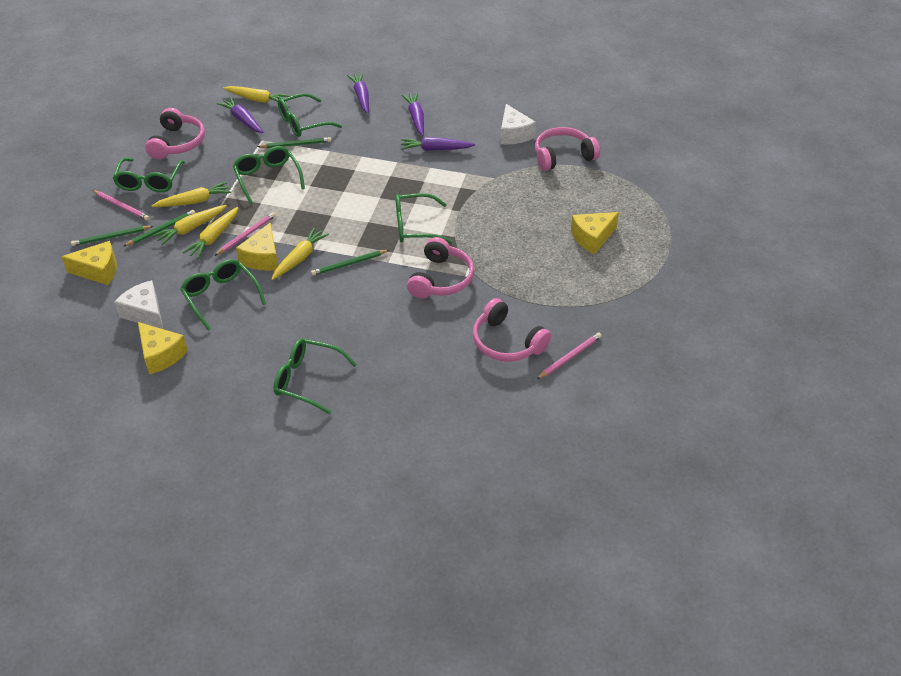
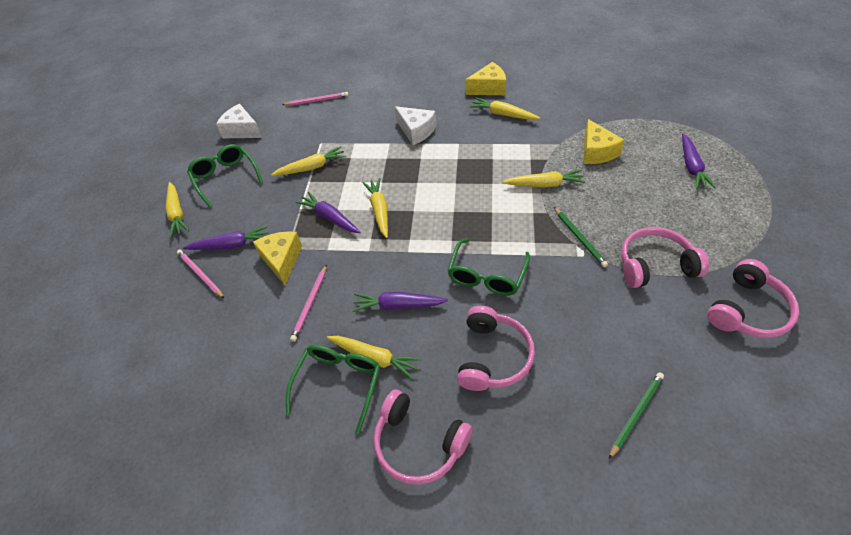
green glasses: [113,158,185,192] [180,259,266,331] [233,146,305,204] [273,338,357,414] [278,93,342,137] [396,193,453,244] = 6 -> [187,144,263,208] [286,345,380,434] [447,238,530,296] = 3
green pencil: [71,226,153,246] [124,210,195,246] [257,137,331,148] [311,250,389,276] = 4 -> [554,207,608,267] [609,372,664,459] = 2
yellow carrot: [152,182,231,207] [152,205,227,245] [183,207,239,259] [223,86,290,103] [271,228,329,280] = 5 -> [165,182,189,237] [271,146,346,176] [326,336,421,379] [362,178,388,238] [470,98,540,120] [502,169,586,188] = 6
yellow cheese: [62,241,117,285] [138,322,188,375] [236,222,278,270] [571,212,619,254] = 4 -> [253,231,302,285] [465,62,506,95] [583,119,624,164] = 3

